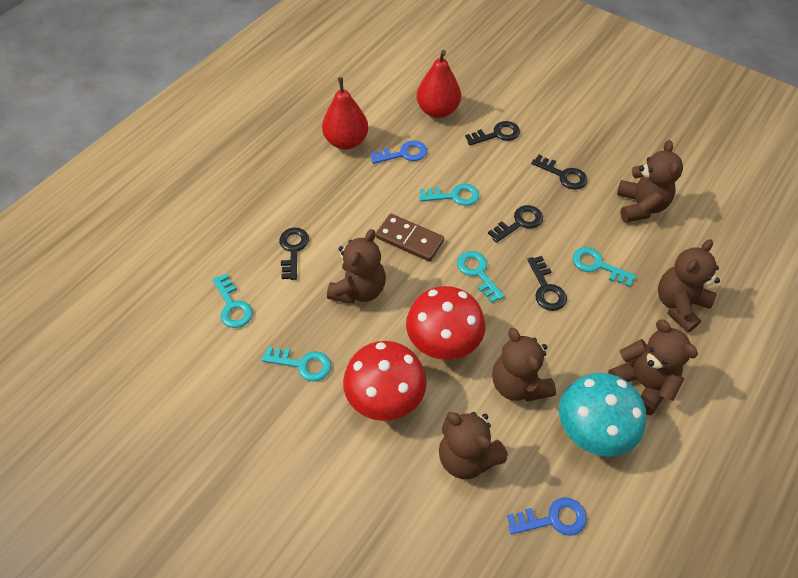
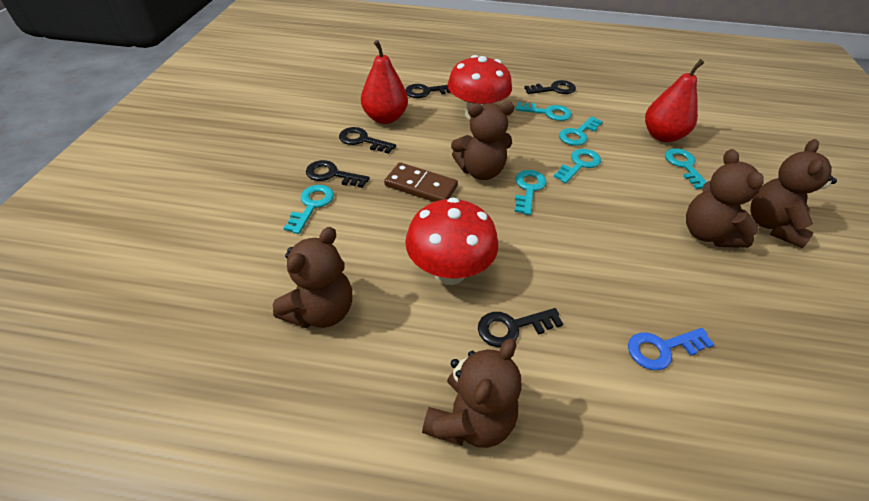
blue key: [370,141,427,164] [507,497,587,536] = 2 -> [628,328,715,370] = 1
brown teddy bear: [327,229,386,304] [439,412,508,479] [492,328,556,402] [608,320,698,415] [617,140,683,222] [658,239,720,332] = 6 -> [273,227,352,328] [422,339,521,448] [451,101,514,180] [686,149,764,248] [750,139,837,248] = 5
turquoise key: [212,273,253,328] [262,346,331,382] [419,183,479,206] [457,251,505,303] [572,247,636,287] = 5 -> [284,185,334,234] [514,170,547,215] [516,102,572,121] [553,149,601,183] [559,116,603,146] [665,148,707,189] = 6
turquoise mushroom: [559,373,646,457] = 1 -> none = 0

